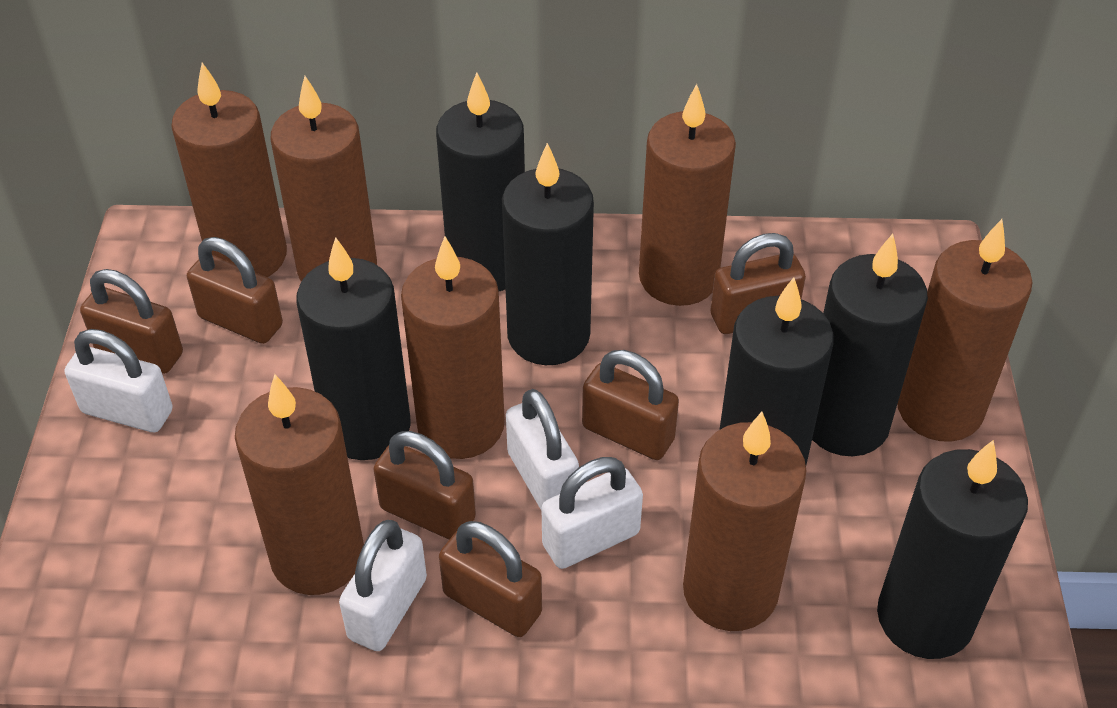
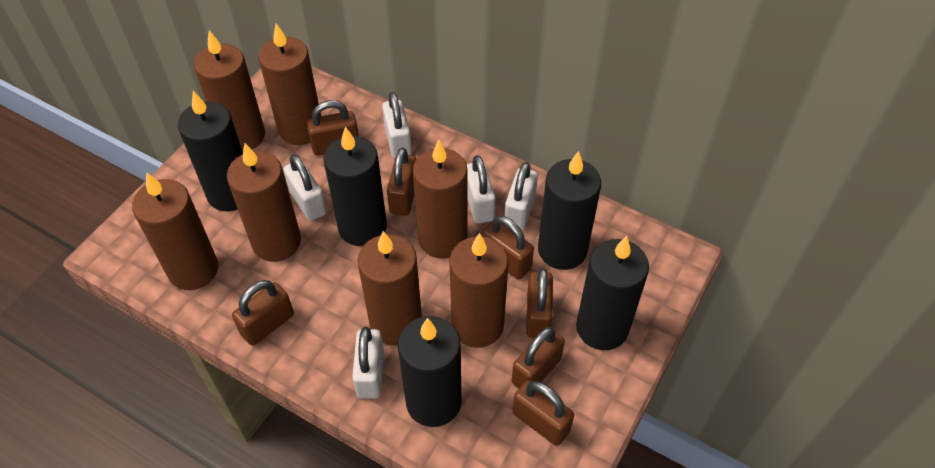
black candle: [296,237,411,460] [436,72,525,291] [502,143,594,365] [719,277,834,465] [812,234,928,456] [877,440,1028,659] = 6 -> [178,91,243,212] [323,127,387,246] [398,316,461,427] [538,151,601,270] [576,236,649,350] = 5
brown padlock: [80,269,183,374] [187,237,283,344] [373,431,476,539] [439,521,542,637] [582,350,679,460] [710,233,806,334] = 6 -> [232,280,294,346] [307,100,359,156] [387,148,416,216] [482,216,534,280] [512,327,565,389] [513,380,574,446] [526,268,553,338] = 7
white padlock: [65,329,173,432] [339,520,427,651] [506,389,579,511] [542,457,643,569] = 4 -> [283,154,327,221] [352,327,384,399] [382,92,412,158] [467,155,496,224] [505,162,538,230] = 5

